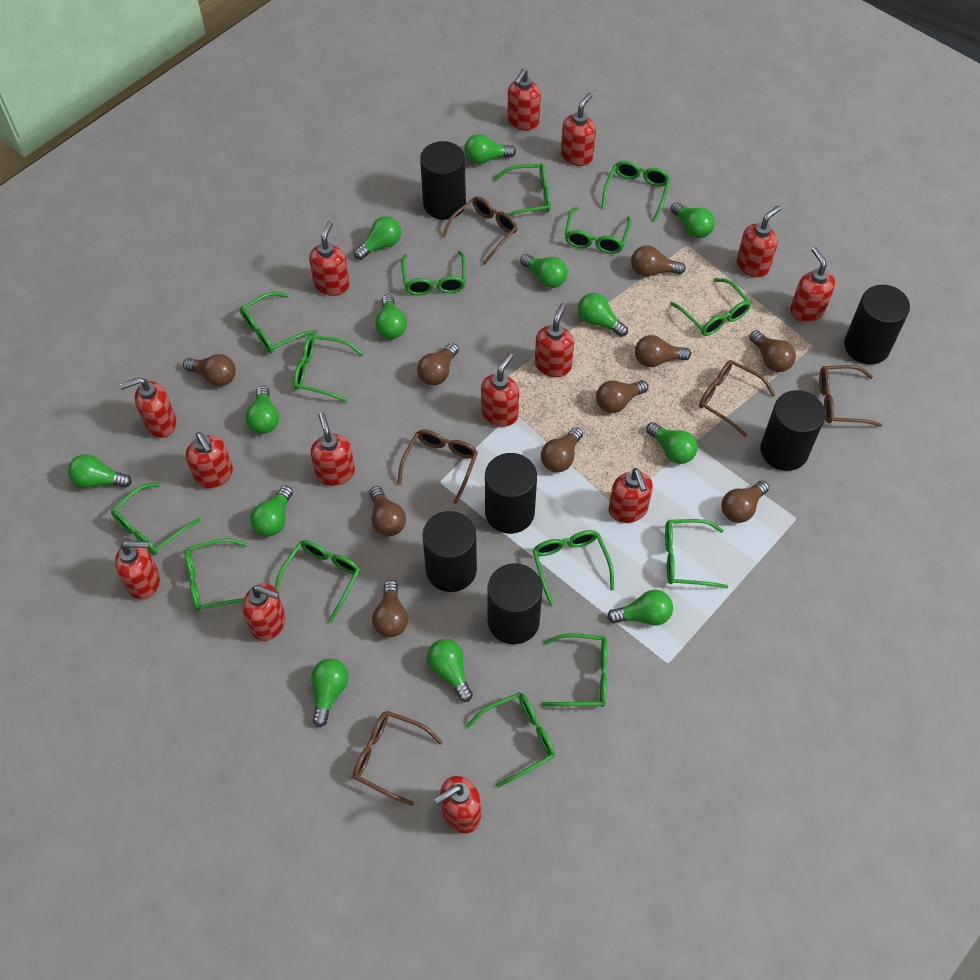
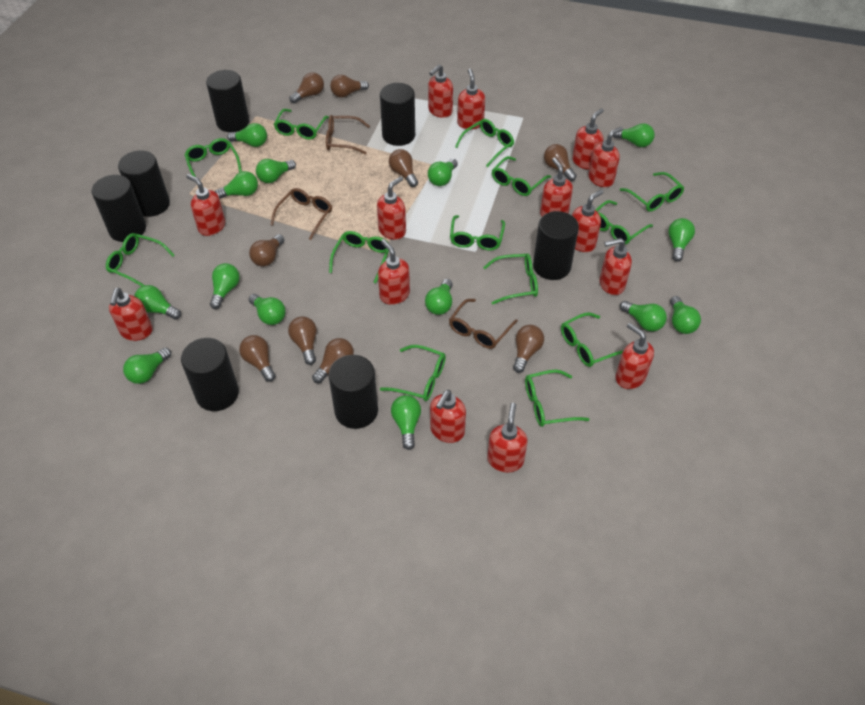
black cylinder: [420,141,466,220] [422,511,477,592] [485,453,537,534] [487,563,543,644] [760,390,825,471] [844,285,910,365] = 6 -> [92,175,146,242] [118,150,170,217] [181,338,239,411] [206,70,249,132] [329,355,378,429] [380,83,415,146] [533,211,579,280] = 7
brown glasses: [353,711,443,806] [397,430,478,504] [442,197,518,265] [699,360,775,437] [819,365,882,427] = 5 -> [271,188,332,240] [326,115,370,154] [449,299,518,349] = 3
brown light bulb: [183,354,236,386] [369,486,406,536] [372,580,408,637] [417,343,459,385] [541,427,583,472] [596,380,648,413] [631,245,686,277] [635,335,691,367] [721,481,769,523] [749,330,796,372] = 10 -> [239,335,276,382] [249,234,284,266] [288,316,317,365] [289,72,324,104] [312,338,354,383] [330,75,369,97] [389,149,418,187] [513,325,544,373] [544,144,577,181] = 9
green glasses: [111,482,201,555] [185,538,247,611] [240,292,318,354] [275,540,360,623] [293,335,363,403] [401,251,466,295] [466,692,555,788] [494,164,551,216] [533,530,614,607] [541,633,607,707] [565,207,631,254] [602,161,671,222] [665,519,728,588] [670,278,751,336] = 14 -> [106,233,175,286] [184,138,242,177] [274,109,329,140] [329,231,389,283] [380,345,446,401] [450,215,505,250] [455,119,514,167] [483,253,538,305] [492,156,551,196] [525,370,590,427] [561,312,623,367] [595,200,653,244] [620,172,684,212] = 13
green light bulb: [68,454,132,488] [246,386,279,434] [250,486,293,536] [311,658,349,727] [354,216,401,260] [375,295,407,339] [427,639,473,702] [464,134,516,164] [520,254,567,288] [578,293,628,337] [607,590,673,626] [646,422,698,464] [671,202,715,238] = 13 -> [123,348,171,384] [134,285,181,320] [210,263,240,309] [215,171,258,199] [227,123,267,147] [249,294,285,325] [256,159,296,183] [391,395,421,450] [425,279,453,315] [428,159,458,186] [613,123,655,147] [620,301,667,331] [668,218,695,262] [670,296,701,334] = 14

